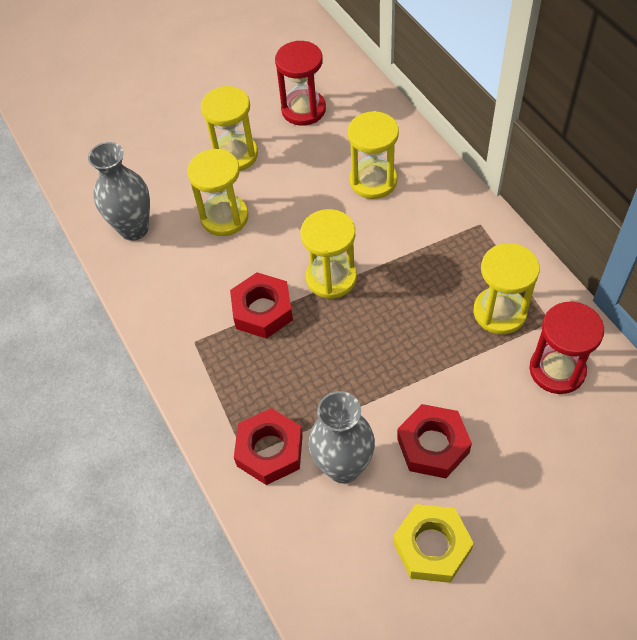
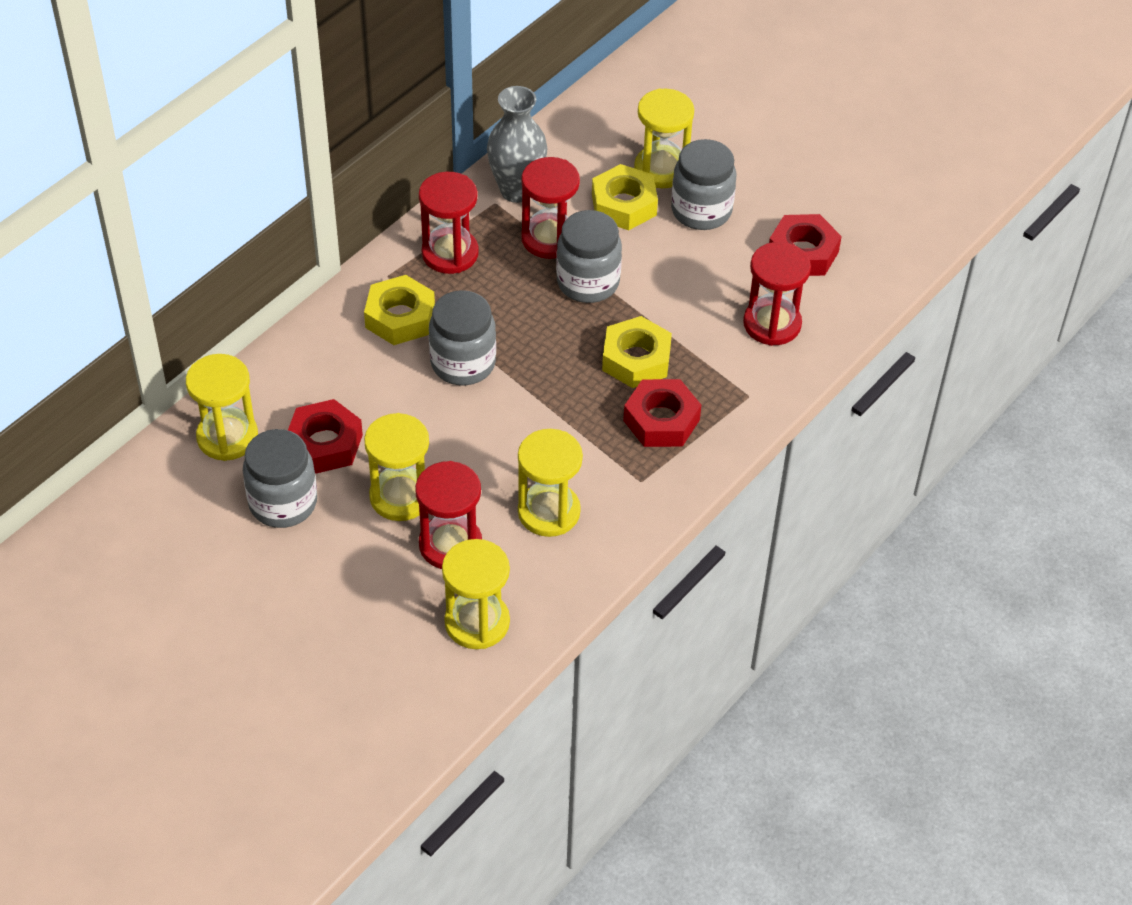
grey jar: none = 0 -> [243,429,317,528] [429,290,496,385] [556,210,622,303] [671,139,736,230] = 4
grey vase: [88,142,150,241] [309,391,375,483] = 2 -> [487,86,548,203] = 1
red hourglass: [275,41,326,126] [529,302,604,394] = 2 -> [415,461,482,569] [419,172,479,274] [521,157,580,259] [743,242,811,346] = 4
yellow nut: [393,504,474,583] = 1 -> [364,275,435,345] [592,164,658,230] [602,316,672,388] = 3

